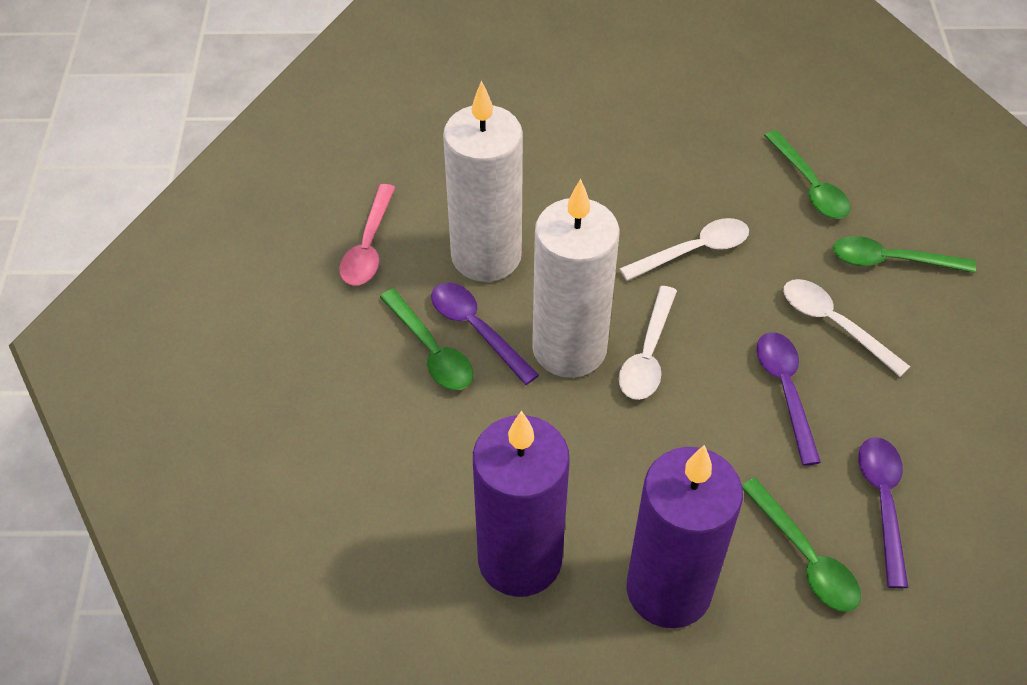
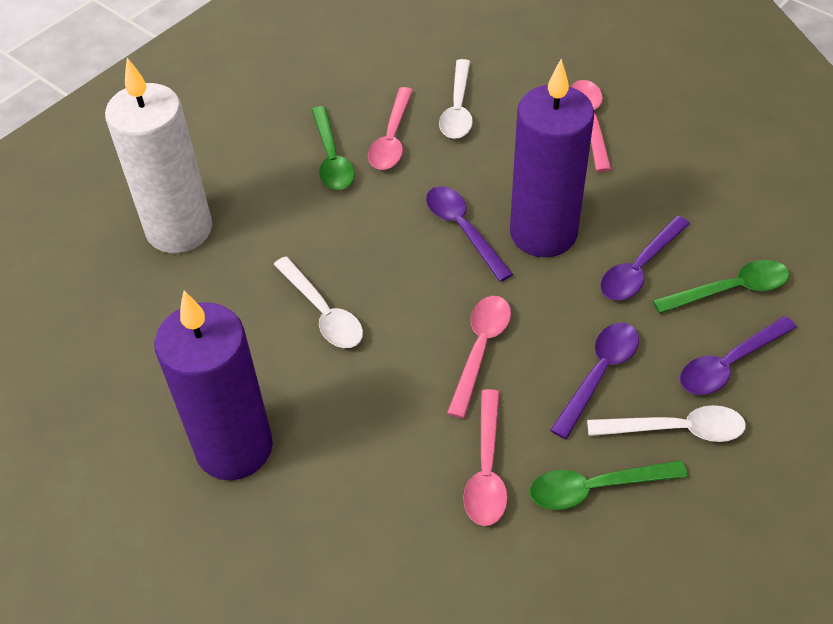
green spoon: [380,289,473,390] [742,478,861,612] [764,130,850,219] [833,236,976,273] = 4 -> [312,106,355,190] [530,460,688,510] [653,260,789,314] = 3
pink spoon: [339,184,395,286] = 1 -> [368,87,413,170] [447,296,511,419] [463,389,508,526] [571,80,612,172] = 4
purple spoon: [431,283,539,385] [756,332,821,466] [858,437,908,588] = 3 -> [426,186,513,282] [550,323,639,439] [601,216,690,300] [680,316,797,395] = 4
white candle: [443,80,523,282] [532,179,620,378] = 2 -> [105,58,212,253] = 1

